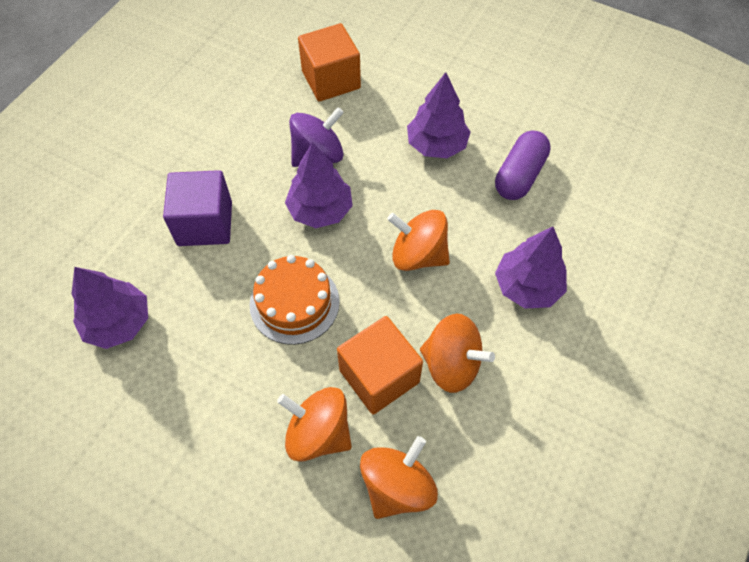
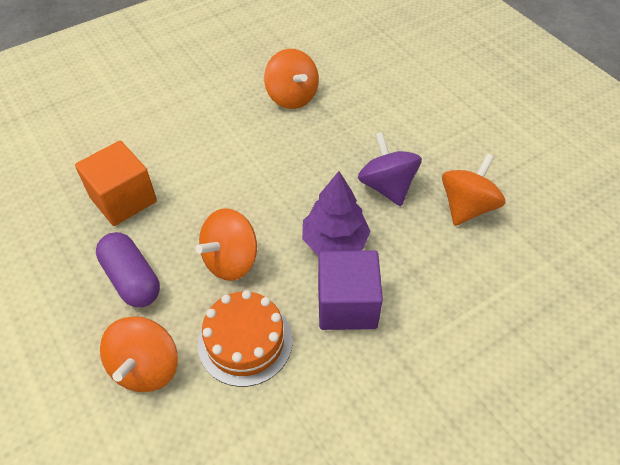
orange cube: [298,23,361,102] [337,316,423,414] = 2 -> [75,141,157,226] = 1
purple tree: [71,267,148,349] [285,143,353,228] [407,72,470,158] [495,227,567,309] = 4 -> [302,171,371,255] = 1

